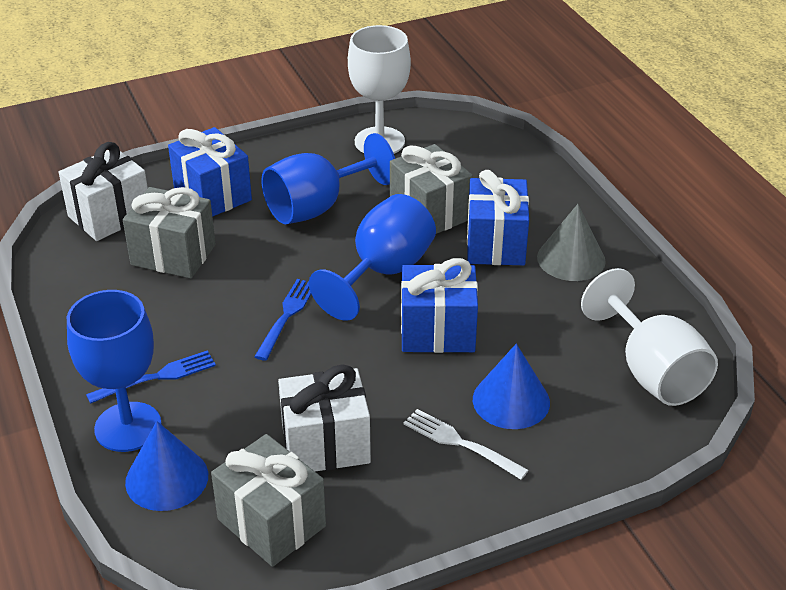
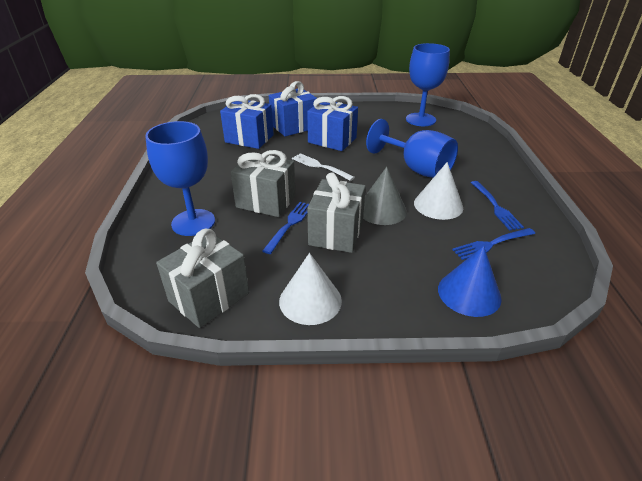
blue cone: [125,421,208,511] [473,344,550,429] = 2 -> [438,246,502,317] = 1
blue fork: [86,350,216,404] [254,279,311,361] = 2 -> [263,202,309,254] [452,228,535,260] [471,181,524,230] = 3
white cone: none = 0 -> [279,253,342,325] [414,162,463,220] = 2
white gift: [59,142,148,241] [278,364,371,472] = 2 -> none = 0
white goblet: [348,25,411,154] [581,268,718,406] = 2 -> none = 0

